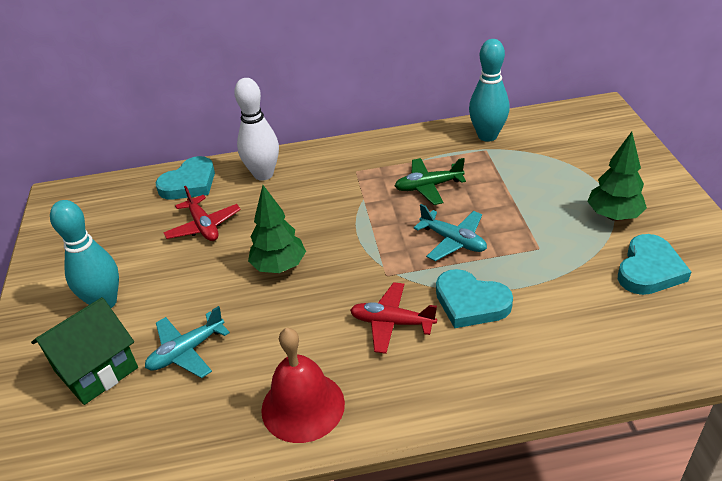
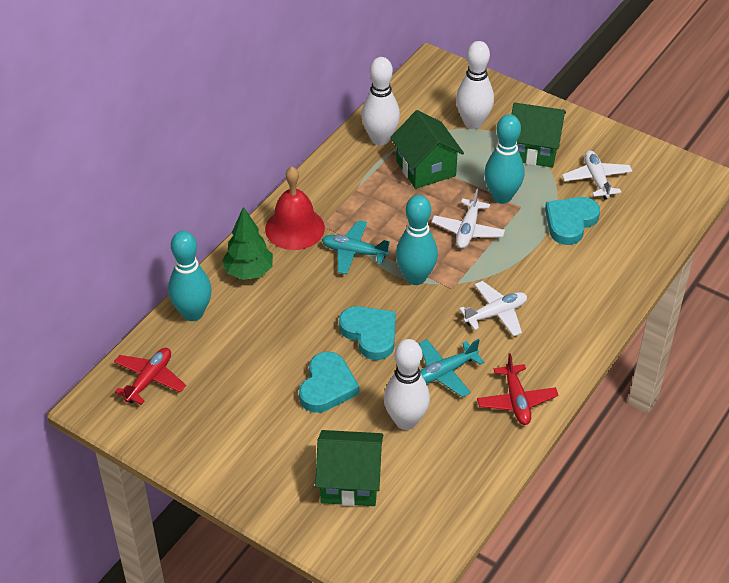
green house: [31,297,138,405] = 1 -> [315,430,383,506] [390,110,464,189] [511,102,566,167] = 3
green plane: [395,158,466,205] = 1 -> none = 0
green tree: [248,185,306,273] [587,132,647,221] = 2 -> [222,207,273,280] = 1
turquoise bowling pin: [50,200,119,308] [469,39,510,142] = 2 -> [168,231,212,321] [396,195,438,285] [484,114,524,204] = 3
white bowling pin: [234,78,279,181] = 1 -> [361,57,400,145] [384,339,430,430] [456,41,494,129] = 3
white plane: none = 0 -> [432,188,505,249] [459,281,527,337] [562,150,633,200] = 3

